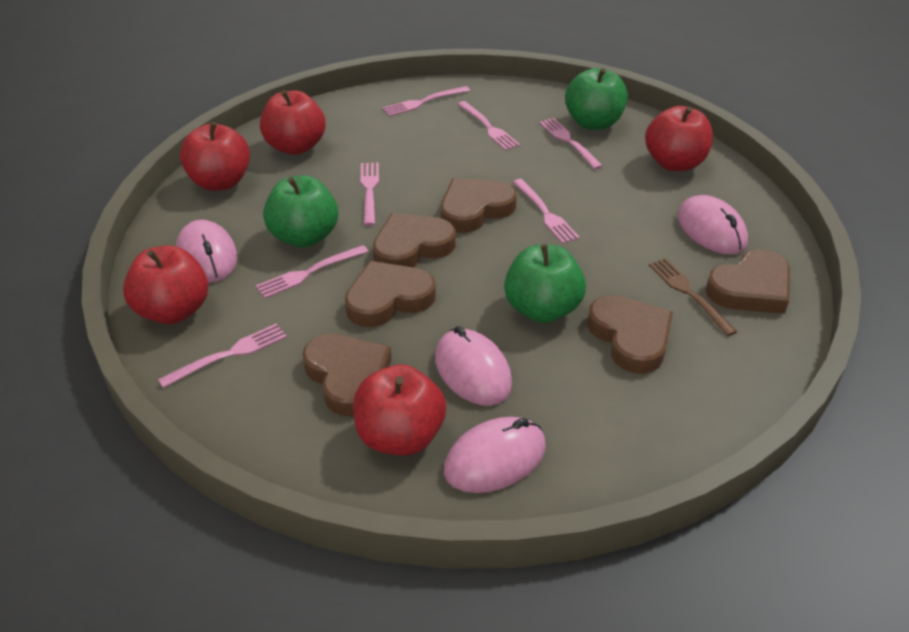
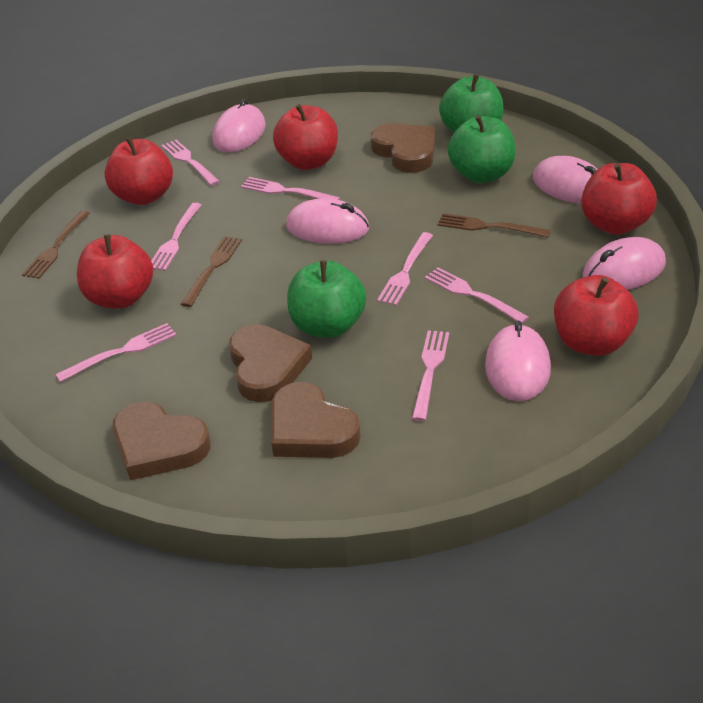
brown fork: [649,258,738,336] = 1 -> [22,211,90,279] [181,236,242,307] [438,213,551,238] = 3
brown heart: [302,334,391,416] [345,261,436,327] [373,213,456,268] [441,178,517,233] [587,295,673,374] [706,249,790,314] = 6 -> [113,402,211,480] [229,324,312,402] [271,382,361,458] [371,123,436,173] = 4
pink mouse: [176,220,237,283] [435,326,512,406] [444,417,546,493] [677,195,748,255] = 4 -> [213,99,266,153] [286,198,369,244] [485,320,551,401] [533,156,598,204] [583,237,666,290] = 5

